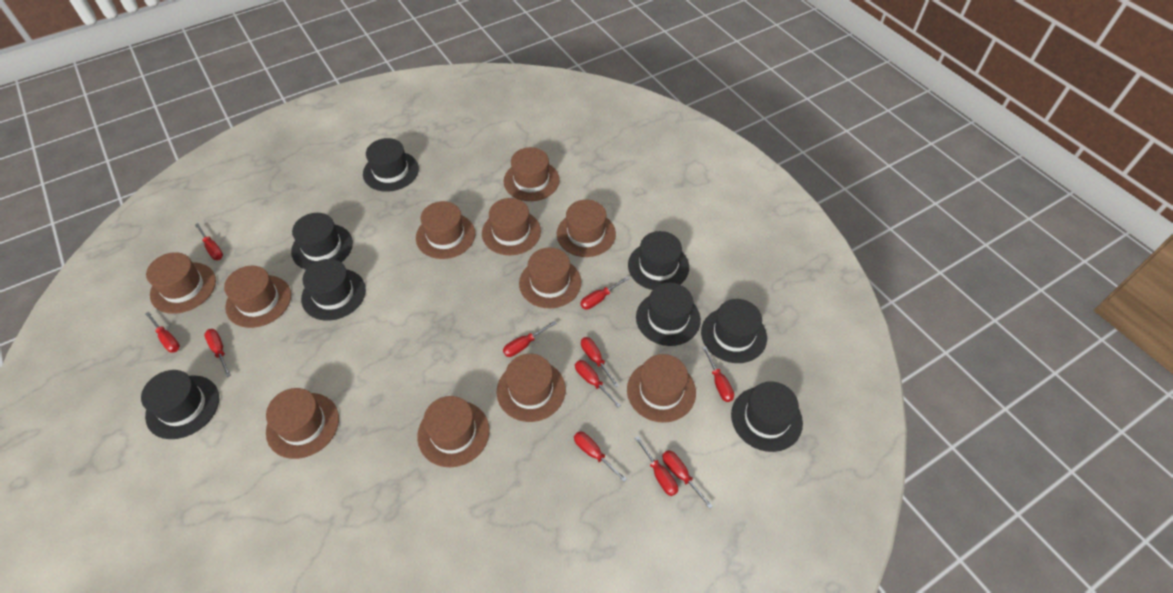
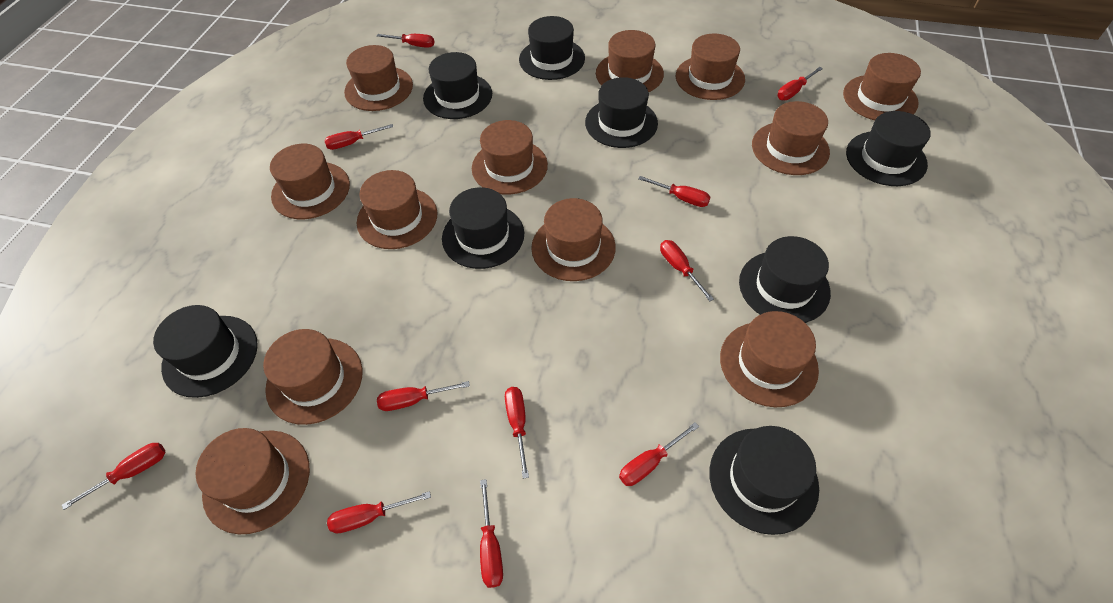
brown hat: [146,252,216,314] [224,266,291,328] [266,388,339,459] [416,201,475,259] [417,396,490,467] [482,198,541,255] [497,354,566,422] [503,147,560,201] [519,248,581,308] [557,200,616,257] [627,354,696,423] = 11 -> [195,428,310,534] [263,329,363,425] [270,144,350,219] [344,45,413,111] [357,170,437,249] [472,120,548,194] [531,198,616,281] [596,30,664,92] [676,33,745,100] [720,311,819,407] [752,101,830,175] [843,53,921,120] = 12

